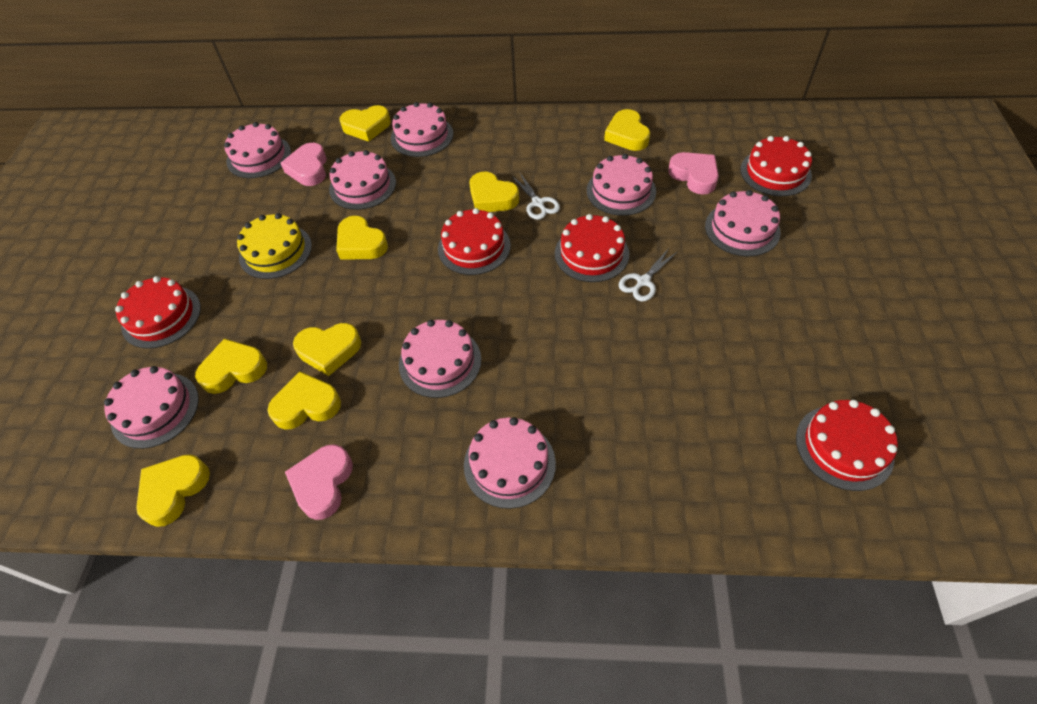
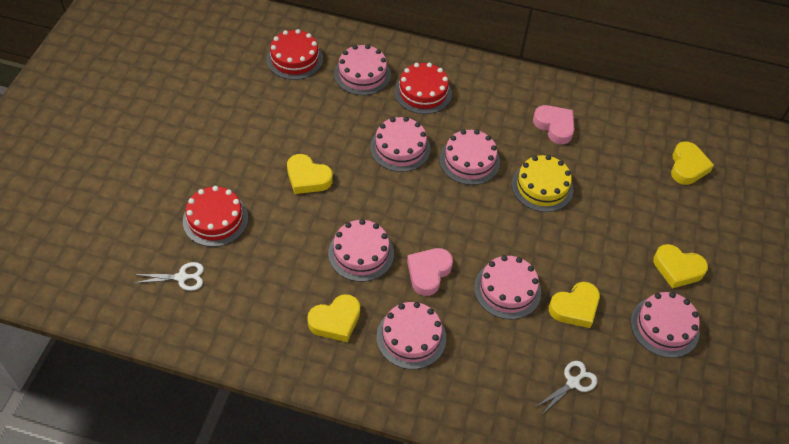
pink cake: [104,366,199,449] [224,122,291,178] [329,150,396,210] [391,102,453,157] [399,320,481,398] [464,417,556,509] [587,154,656,216] [705,190,781,256] = 8 -> [328,219,394,282] [334,44,391,95] [370,117,431,172] [377,302,446,369] [439,129,500,185] [474,255,541,319] [631,292,700,358] = 7
pink heart: [281,143,327,186] [285,444,353,520] [668,152,719,195] = 3 -> [407,248,453,296] [533,105,574,144] = 2
red cake: [115,276,201,349] [438,208,511,275] [555,214,629,282] [740,136,812,196] [796,400,898,491] = 5 -> [183,186,248,247] [266,29,323,80] [394,63,452,114] = 3
yellow heart: [136,455,210,527] [195,339,267,394] [267,371,341,430] [293,323,361,376] [336,216,388,260] [339,105,391,142] [469,172,519,212] [604,109,650,151] = 8 -> [287,154,333,194] [307,294,360,342] [549,282,600,328] [653,244,708,288] [671,141,714,185] = 5

